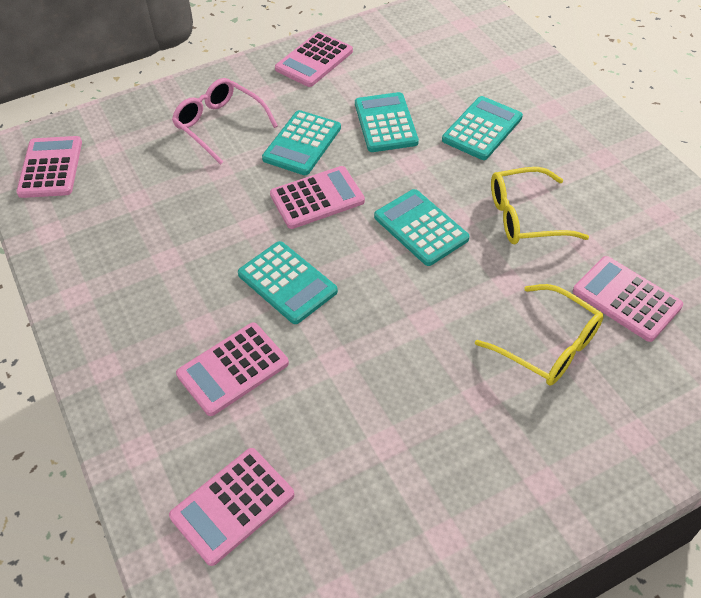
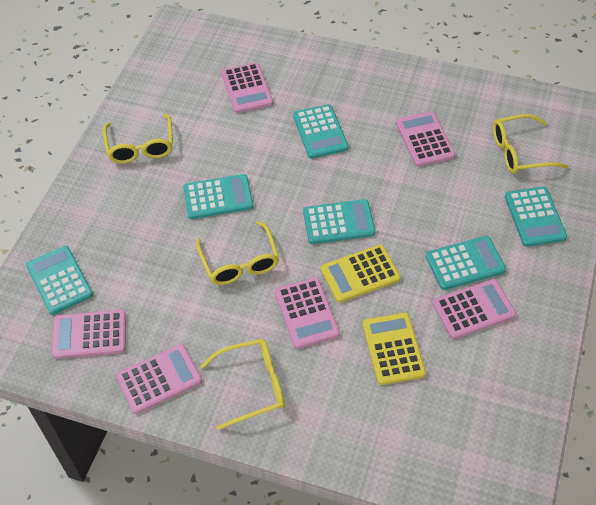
pink glasses: [172,78,278,165] = 1 -> none = 0
turquoise calculator: [238,241,338,324] [262,110,341,175] [355,92,419,152] [374,189,469,266] [442,96,523,160] = 5 -> [26,246,93,315] [183,174,254,219] [293,104,348,159] [303,199,376,244] [426,236,506,290] [505,186,567,247] = 6
yellow calculator: none = 0 -> [321,245,401,303] [363,313,426,385] = 2
yellow glasses: [475,284,604,386] [491,167,589,244] = 2 -> [103,114,173,164] [196,221,279,285] [200,339,284,430] [493,114,568,174] = 4

